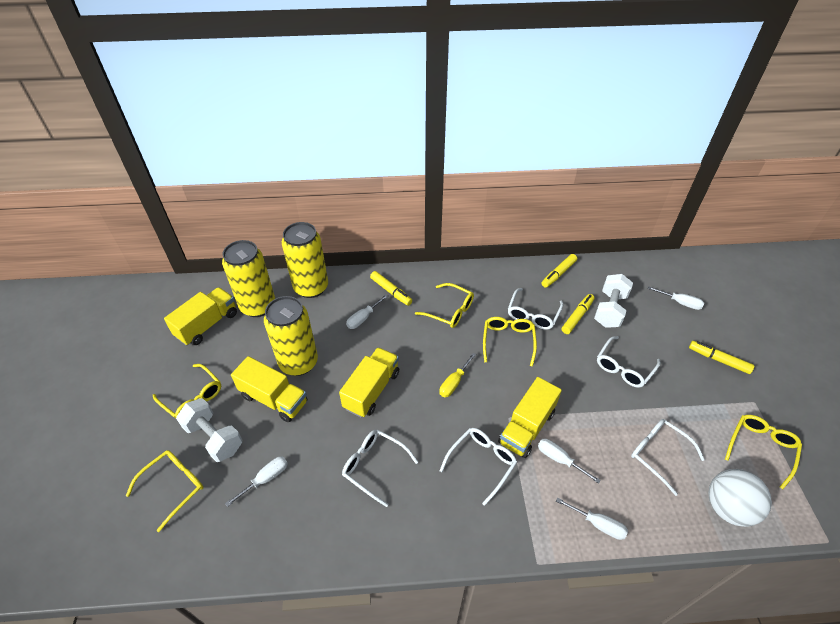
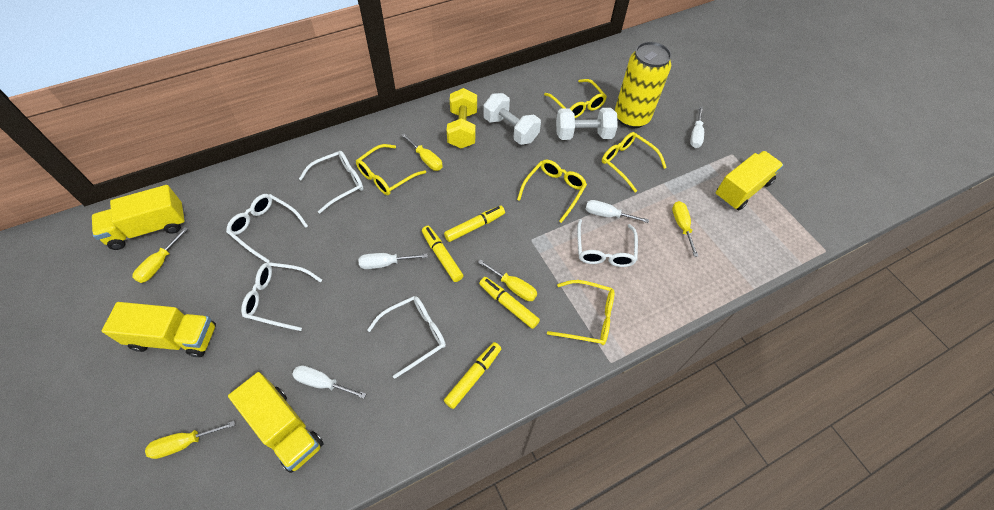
white ball: [708,469,772,527] = 1 -> none = 0
white screwdriver: [225,456,288,507] [346,294,388,329] [538,439,601,484] [556,497,628,540] [648,286,704,310] = 5 -> [292,365,366,399] [358,253,428,269] [586,200,649,223] [690,106,704,148] = 4
yellow can: [222,240,275,317] [264,296,318,376] [282,222,328,298] = 3 -> [615,41,671,128] = 1
yellow dumbbell: none = 0 -> [447,88,477,148] = 1
yellow screwdriver: [439,353,476,397] = 1 -> [133,227,188,283] [145,421,235,459] [401,133,443,171] [478,259,537,301] [672,201,698,257] = 5

